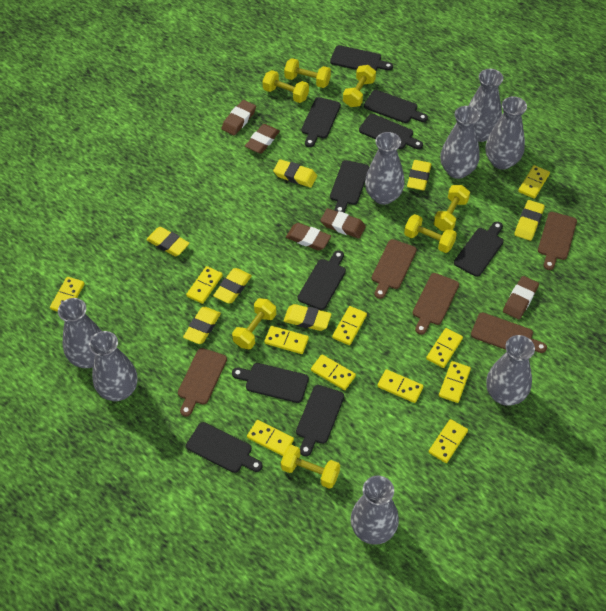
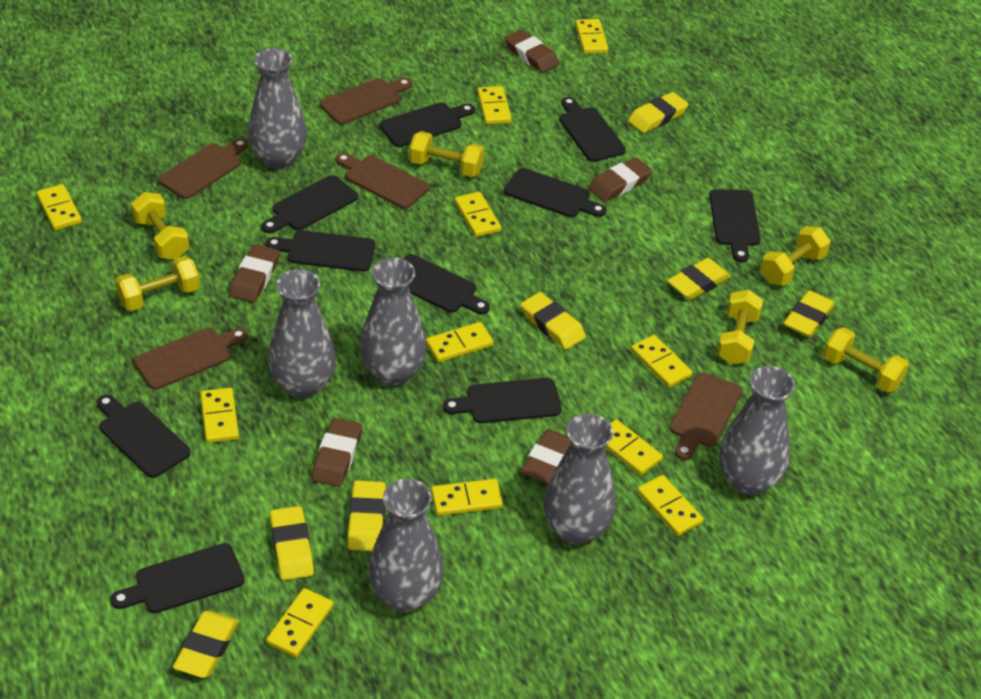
grey vase: [58,298,102,368] [89,331,137,401] [351,476,399,545] [365,132,405,205] [441,106,480,179] [468,69,503,142] [485,96,527,170] [486,335,535,406] = 8 -> [248,48,307,169] [268,269,336,398] [360,258,426,386] [368,479,443,612] [544,413,615,545] [719,366,795,495] = 6
yellow dumbbell: [232,298,276,349] [262,70,309,103] [281,445,340,489] [284,58,331,88] [343,65,376,107] [404,214,457,253] [434,185,470,231] = 7 -> [115,256,200,311] [131,192,189,259] [409,131,484,177] [717,290,763,364] [760,226,831,286] [823,327,909,392] = 6

